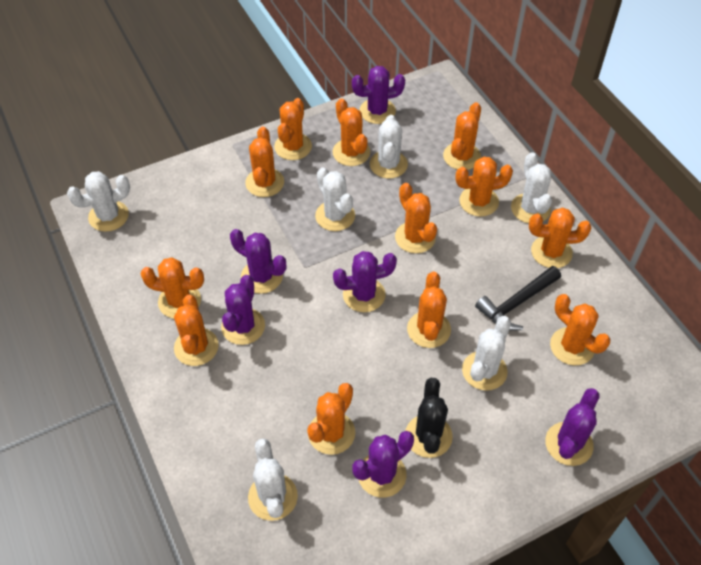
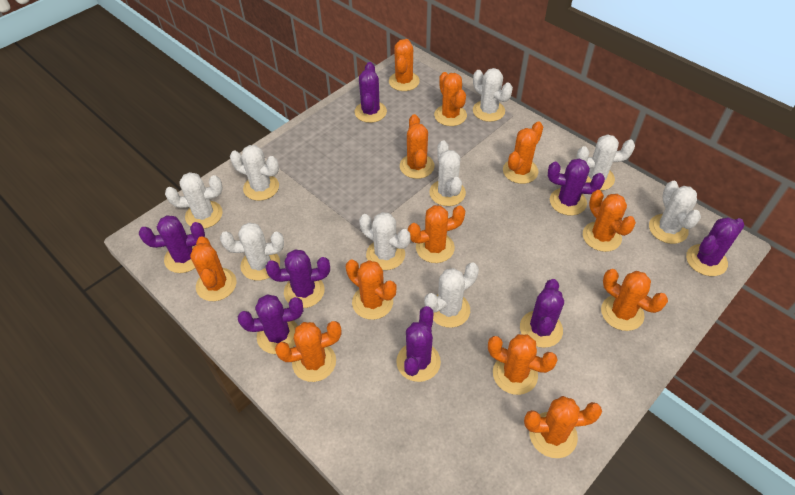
black cactus: [405,378,453,458] = 1 -> none = 0
black hammer: [475,266,561,331] = 1 -> none = 0
purple cactus: [221,275,265,345] [230,229,286,294] [333,251,397,312] [352,66,405,124] [352,431,414,498] [545,388,599,466] = 6 -> [139,215,205,273] [238,294,303,354] [266,249,330,308] [355,62,387,123] [396,306,441,382] [520,279,564,348] [548,158,605,216] [686,217,745,276] = 8
white cactus: [67,171,130,232] [248,438,298,521] [315,168,355,231] [370,115,408,179] [462,316,511,391] [511,152,552,223] = 6 -> [165,172,223,229] [220,222,284,281] [230,145,279,201] [359,212,410,270] [425,262,479,328] [429,140,466,206] [473,68,513,122] [576,134,635,191] [649,181,701,244] = 9

